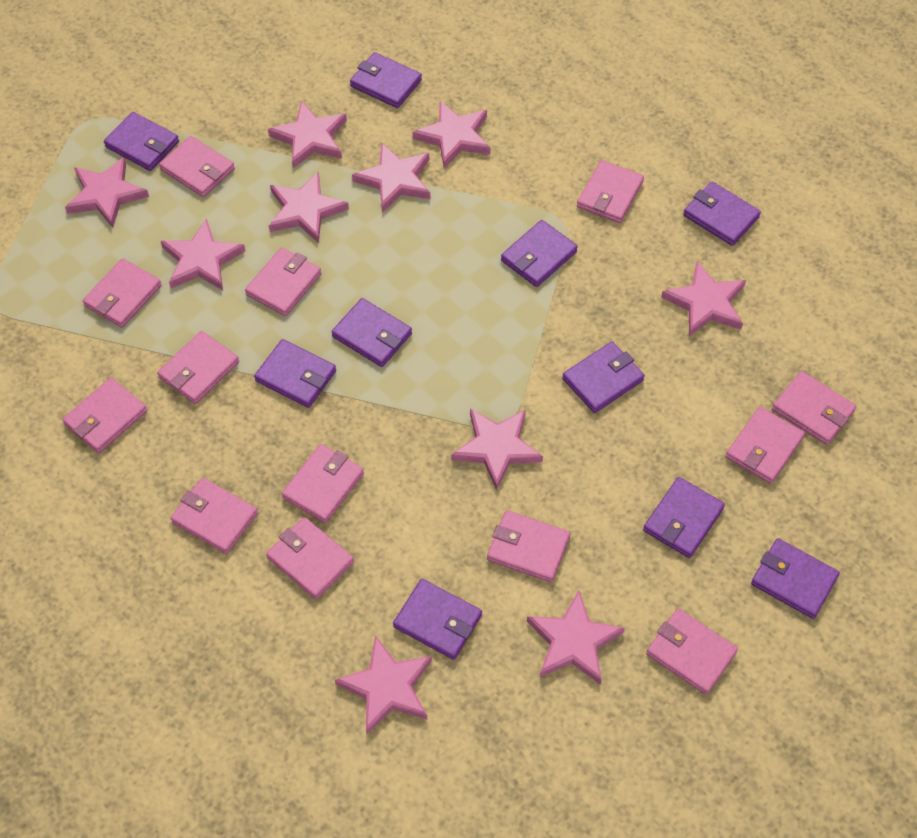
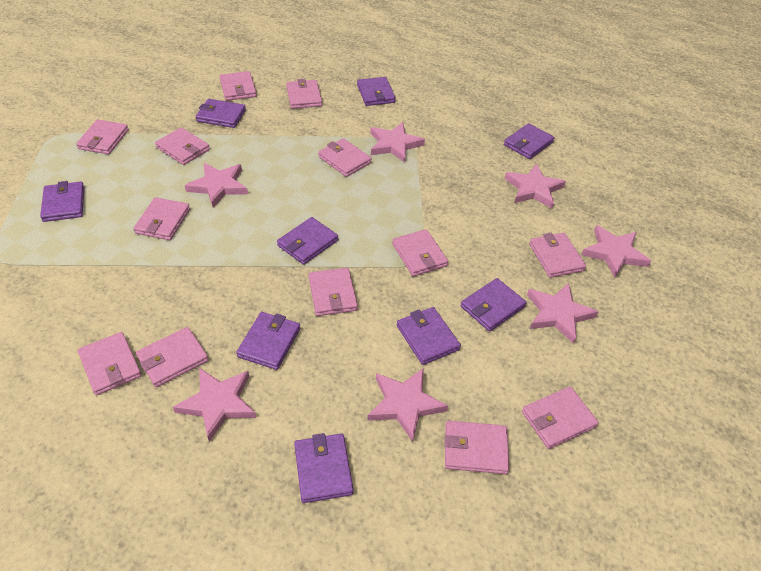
pink star: [65,157,149,228] [161,218,245,291] [268,100,347,168] [269,171,349,243] [335,635,432,734] [352,143,430,213] [413,101,490,168] [451,409,543,491] [527,590,625,685] [661,261,746,337] = 10 -> [173,368,256,442] [185,163,248,208] [367,368,448,442] [370,122,425,163] [505,164,566,208] [527,283,598,344] [581,225,651,278] = 7
purple wallet: [104,112,179,171] [254,339,336,408] [331,298,412,367] [350,52,422,108] [393,579,482,660] [501,220,578,287] [562,341,645,413] [643,477,725,558] [683,182,761,246] [751,538,840,619] = 10 -> [40,181,84,222] [196,99,246,128] [236,312,300,370] [277,217,338,265] [294,433,354,503] [357,77,396,106] [397,307,461,365] [461,278,527,332] [504,123,555,159] = 9

